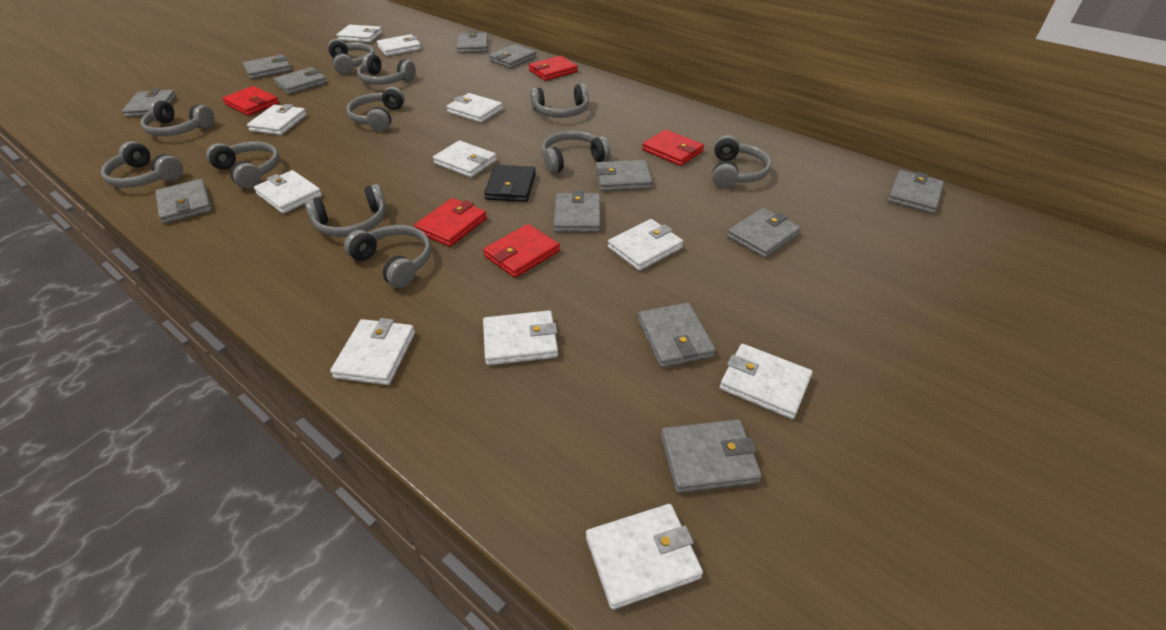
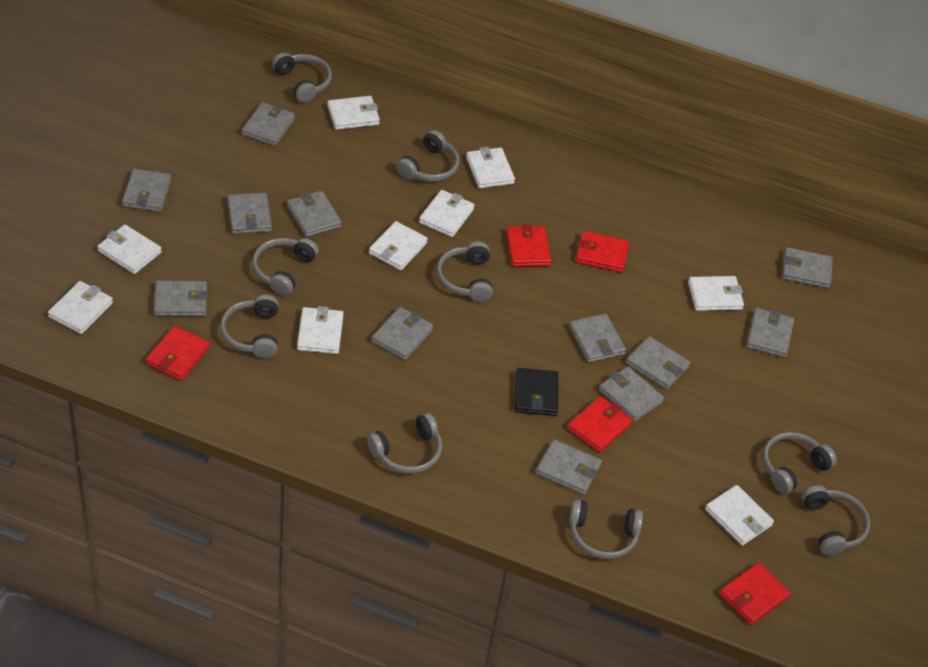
grey headphones: [101,141,183,188] [140,100,215,136] [206,142,280,188] [305,184,386,237] [328,39,375,74] [344,225,431,288] [347,87,405,131] [357,54,416,85] [530,84,589,118] [542,131,611,173] [712,135,772,188] = 11 -> [220,295,278,359] [252,238,318,296] [272,52,332,103] [367,413,442,474] [396,130,460,182] [437,241,493,302] [569,499,643,559] [763,432,837,494] [802,485,870,556] = 9
white wallet: [247,104,307,135] [254,170,322,214] [330,318,415,385] [337,25,382,43] [377,34,422,56] [433,140,497,178] [447,93,503,123] [483,310,558,365] [586,504,703,610] [608,219,683,271] [720,344,813,419] = 11 -> [48,281,113,334] [97,225,162,274] [297,306,344,354] [327,96,380,130] [369,221,428,270] [419,190,475,237] [466,147,515,188] [688,276,744,311] [705,485,774,546] = 9

